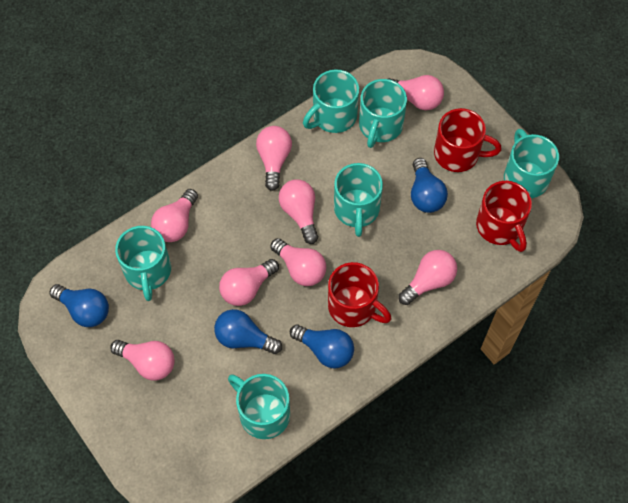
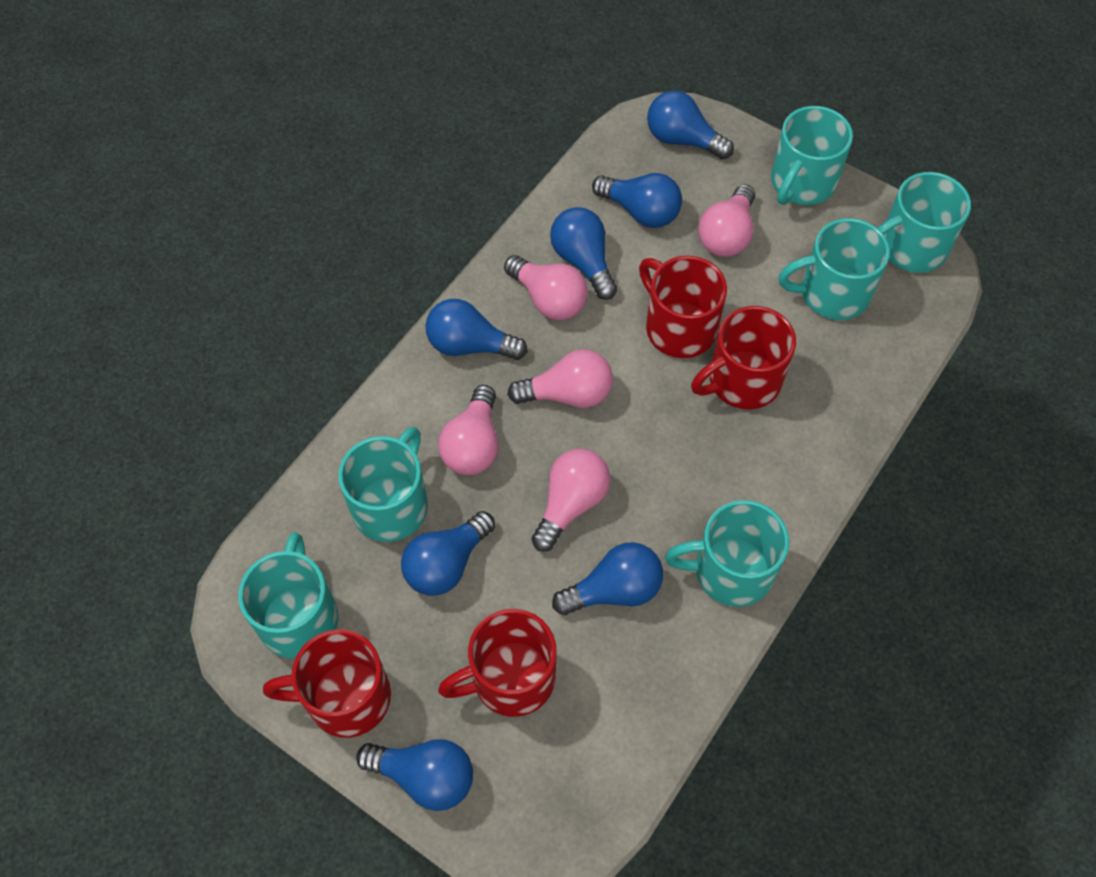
blue light bulb: [50,284,109,327] [214,309,282,354] [290,324,354,369] [411,158,448,213] = 4 -> [356,739,473,811] [401,511,495,596] [426,299,528,360] [550,207,617,300] [552,542,663,615] [592,173,682,228] [647,91,734,160] = 7
pink light bulb: [110,340,175,381] [151,189,198,242] [219,259,279,306] [256,126,292,191] [270,238,327,286] [279,180,318,244] [388,75,444,110] [398,250,457,305] = 8 -> [438,385,499,475] [504,255,588,320] [507,349,613,408] [531,449,610,552] [698,184,755,257] = 5
red mug: [328,262,391,327] [434,108,502,172] [476,181,532,252] = 3 -> [263,629,391,738] [438,609,557,717] [639,256,727,358] [691,306,796,409] = 4

